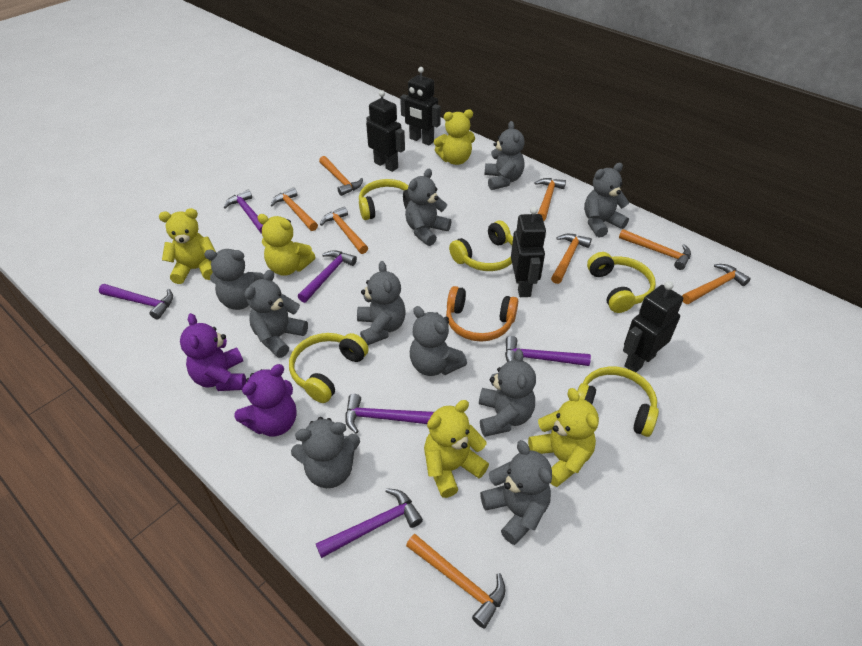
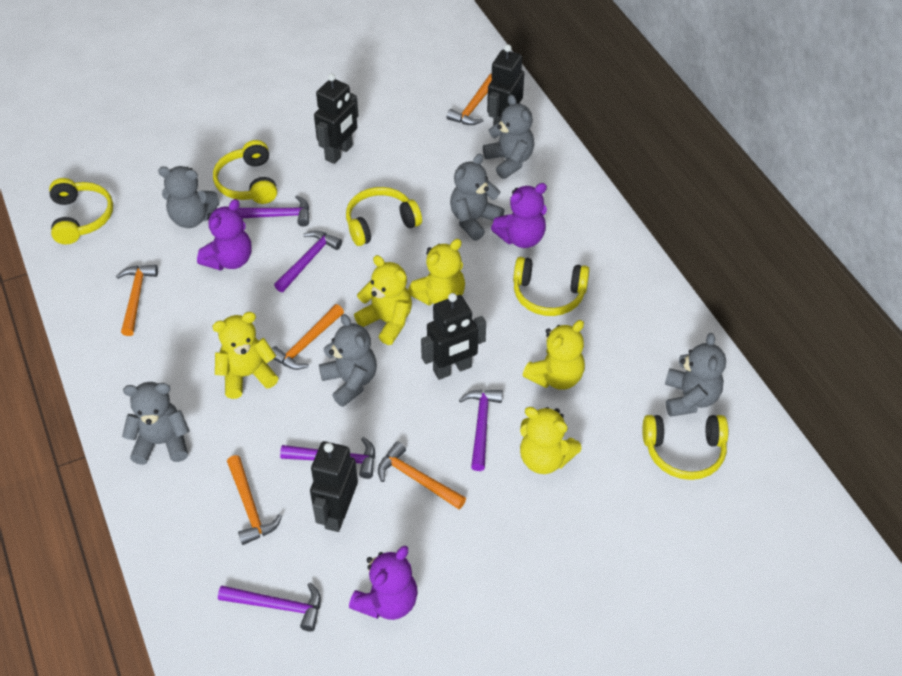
grey teddy bear: [204,249,264,310] [244,270,308,358] [291,417,360,488] [357,261,406,345] [405,169,452,246] [410,306,467,376] [479,349,536,437] [480,440,552,545] [484,121,525,190] [584,163,629,237] = 10 -> [122,382,190,465] [158,166,220,228] [319,314,377,407] [450,154,505,241] [483,95,534,179] [665,333,726,417] = 6
orange hammer: [271,187,318,231] [319,156,363,196] [320,207,368,254] [406,534,506,628] [534,178,566,221] [551,234,592,284] [619,229,691,270] [682,264,751,304] = 8 -> [116,265,158,336] [227,455,282,545] [271,304,344,370] [378,441,466,509] [447,74,492,125] = 5
orange headphones: [446,286,518,342] = 1 -> none = 0
purple hammer: [99,284,173,319] [224,190,263,234] [298,250,357,303] [316,488,423,558] [345,394,434,434] [505,336,591,366] = 6 -> [218,583,321,632] [237,195,309,227] [274,230,342,292] [280,437,375,479] [459,390,503,471] = 5
purple teddy bear: [180,313,246,391] [234,364,297,436] = 2 -> [197,199,252,271] [349,546,418,620] [491,183,547,248] = 3

